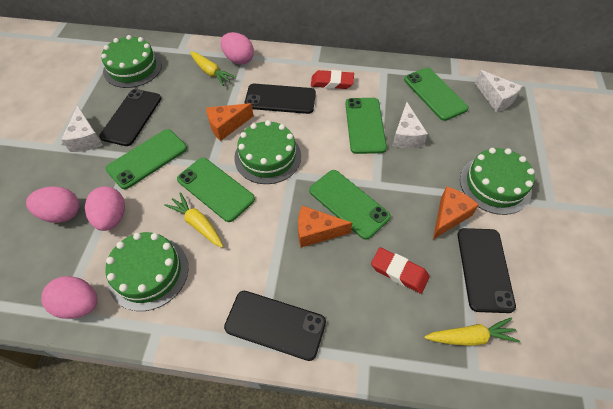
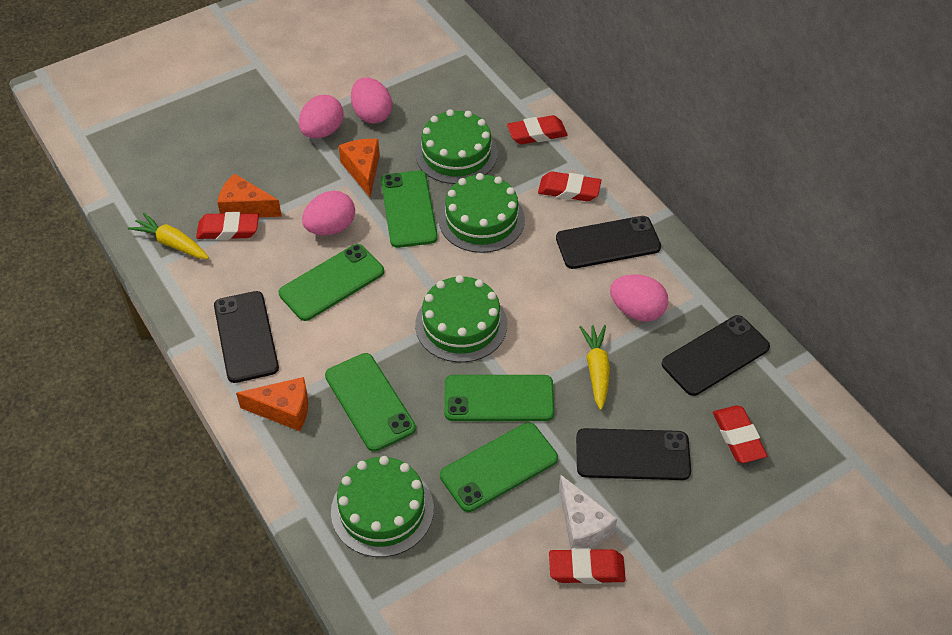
red eraser: [311,70,354,89] [371,247,429,294] = 2 -> [196,212,259,240] [507,115,568,144] [538,171,601,201] [549,548,626,584] [713,405,767,463] = 5
white cheese: [61,105,103,152] [392,102,428,148] [475,70,522,112] = 3 -> [559,474,617,550] = 1
yellow carrot: [164,192,223,248] [190,51,236,86] [424,318,520,346] = 3 -> [128,213,209,259] [579,325,610,410] = 2

